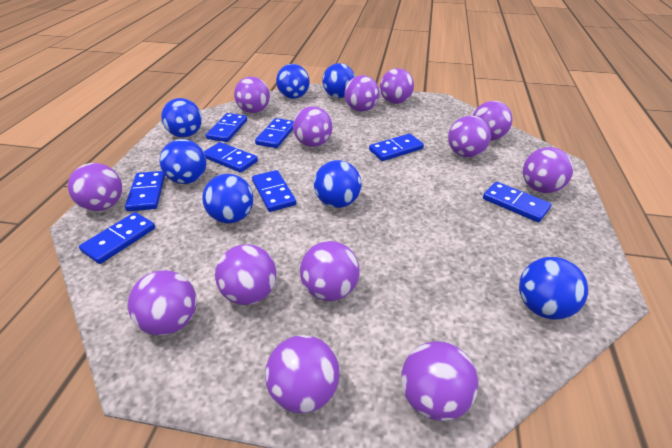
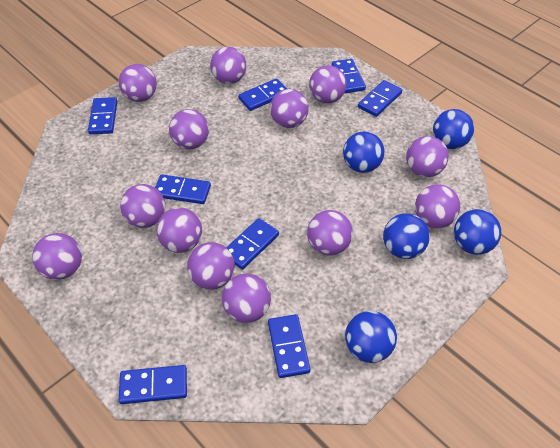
blue ball: [159,139,207,184] [161,98,202,137] [202,174,254,223] [276,64,310,99] [314,160,361,208] [322,63,355,98] [519,257,588,320] = 7 -> [343,132,385,173] [345,311,397,363] [383,213,430,259] [433,109,474,149] [454,209,501,255] = 5

